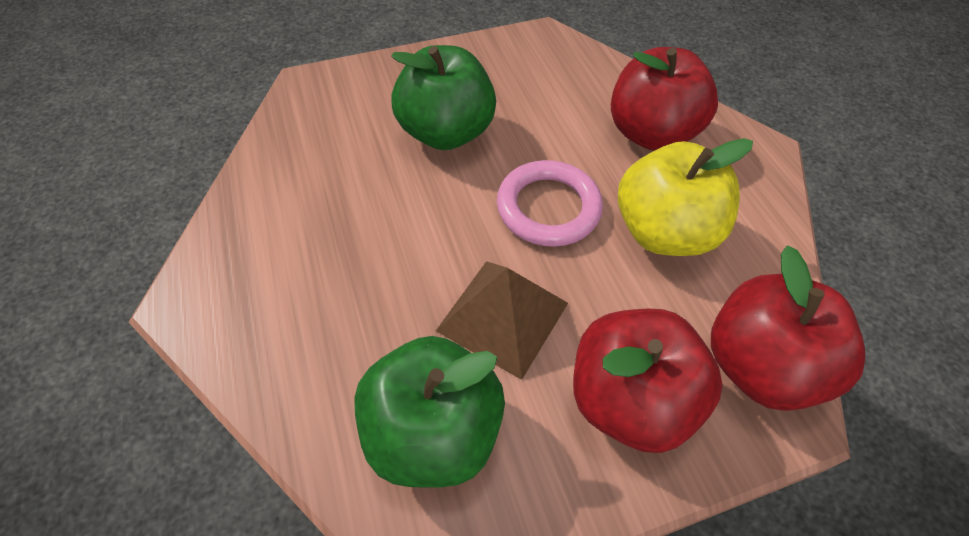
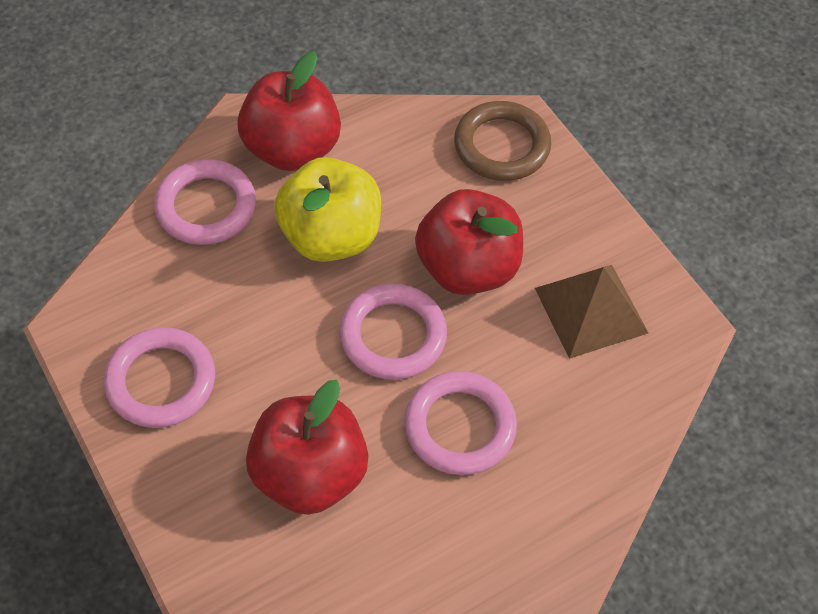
brown ring: none = 0 -> [454,101,551,181] = 1
green apple: [354,336,505,488] [391,45,496,150] = 2 -> none = 0
pink ring: [497,160,603,247] = 1 -> [104,327,215,428] [154,159,256,245] [339,284,447,380] [404,371,517,475] = 4

